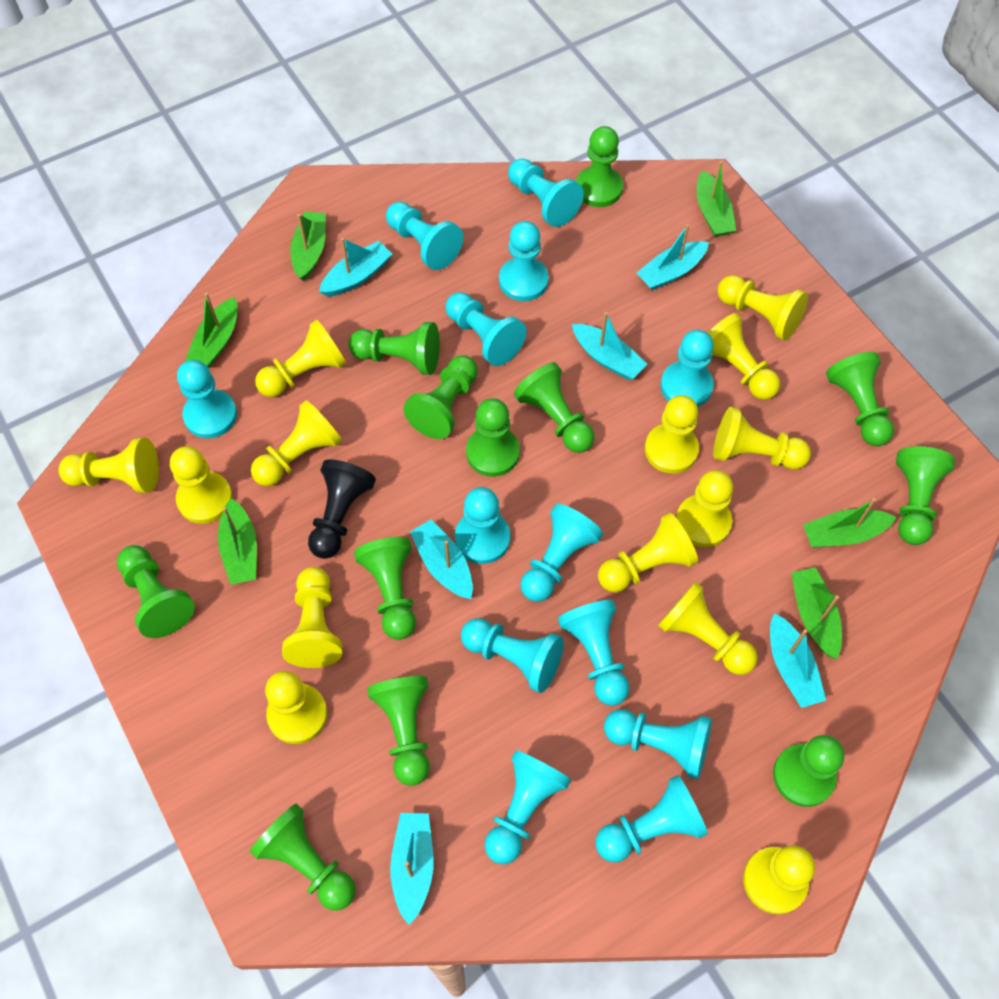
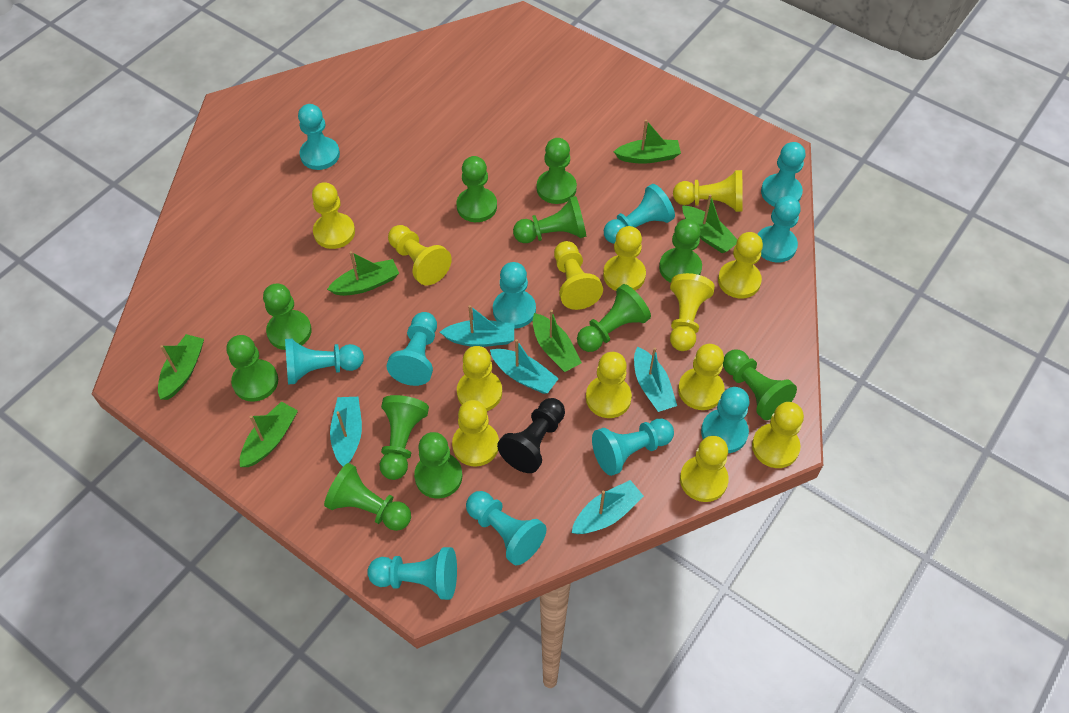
green pawn: [117,545,195,638] [250,804,356,911] [348,322,440,375] [354,537,416,640] [367,676,430,786] [403,355,478,439] [466,398,520,477] [514,362,594,453] [576,126,623,207] [773,735,844,807] [826,352,894,446] [896,446,955,545] = 12 -> [226,335,278,402] [263,284,312,350] [324,463,411,531] [379,395,429,480] [414,432,462,498] [456,156,497,222] [513,196,586,243] [537,138,577,204] [577,284,651,352] [659,219,702,283] [723,350,797,420] = 11
turquoise boat: [319,238,392,297] [390,813,433,925] [410,519,473,599] [572,312,647,380] [637,224,709,290] [770,613,826,708] = 6 -> [330,397,362,467] [440,305,514,347] [490,339,559,394] [572,480,644,534] [634,347,677,412] = 5
turquoise pawn: [177,360,237,438] [386,202,463,270] [445,292,527,366] [455,487,510,564] [461,618,564,693] [484,750,571,864] [499,221,549,301] [508,158,584,227] [520,504,603,602] [558,600,630,706] [595,775,708,863] [604,709,712,779] [660,330,714,407] = 13 -> [285,339,364,384] [298,104,340,170] [367,547,457,600] [387,312,437,386] [466,491,547,566] [493,262,536,329] [592,419,674,476] [604,184,675,244] [701,387,749,453] [758,196,801,263] [761,142,806,207] = 11
yellow pawn: [59,438,159,493] [170,446,232,524] [251,400,342,486] [255,320,346,397] [265,671,328,744] [282,567,342,668] [598,513,698,592] [645,395,699,474] [658,582,758,675] [676,470,733,547] [708,313,780,400] [713,407,811,469] [718,275,808,341] [743,845,815,914] = 14 -> [312,182,355,249] [388,225,452,285] [452,400,499,467] [457,346,502,411] [554,241,603,310] [586,352,632,418] [603,226,646,291] [670,273,715,351] [673,170,743,212] [678,344,725,410] [680,436,729,502] [718,232,763,299] [752,402,804,468] = 13

